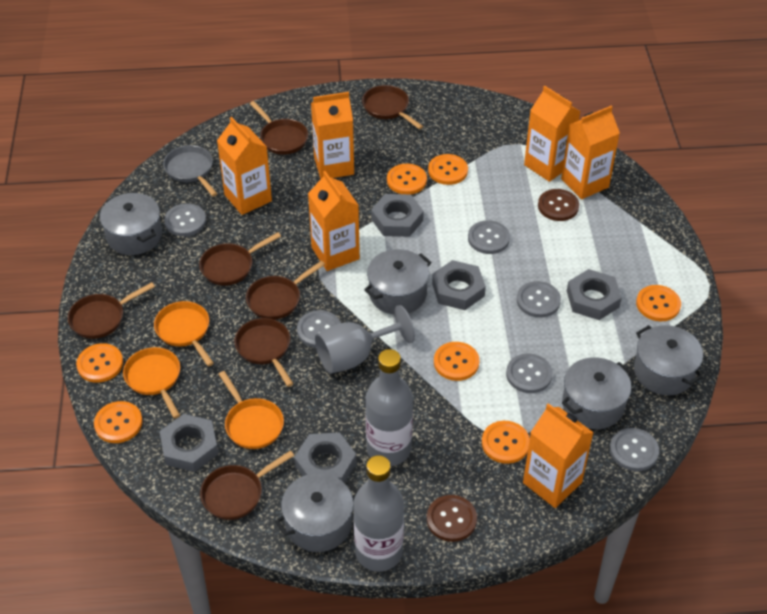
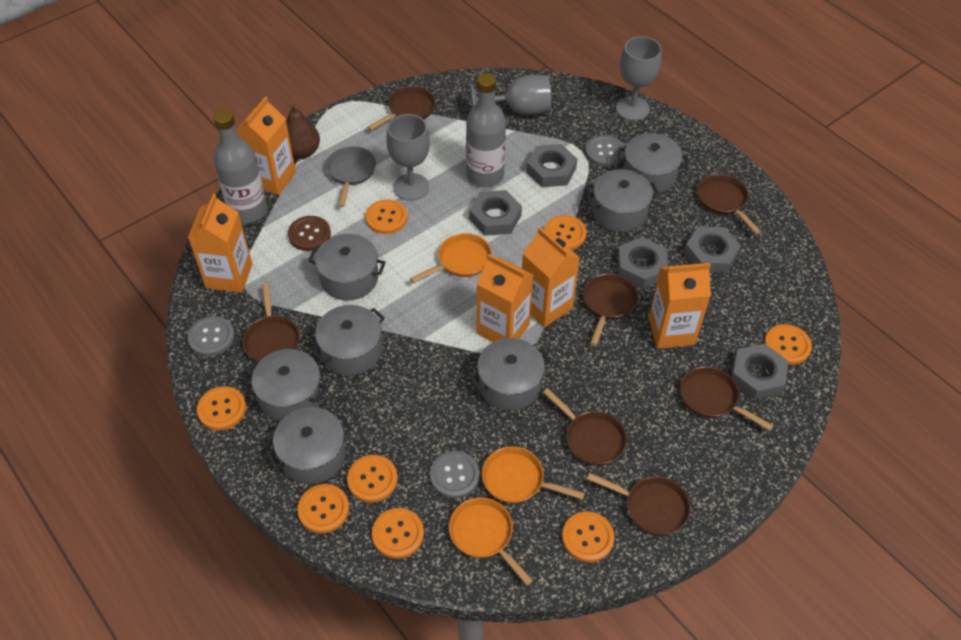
brown button: [427,495,477,542] [538,189,579,221] = 2 -> [288,216,331,251] = 1
brown pear: none = 0 -> [286,104,320,159] = 1
grey button: [164,203,206,236] [297,310,341,348] [468,220,510,254] [506,354,553,393] [517,281,561,318] [610,428,659,471] = 6 -> [188,316,235,356] [430,451,480,498] [585,135,625,167] = 3
grey goblet: [315,305,415,374] = 1 -> [386,114,430,201] [470,75,551,115] [616,36,662,121] = 3
grey pot: [100,193,162,255] [275,473,358,552] [364,249,431,315] [562,357,632,429] [634,325,703,395] = 5 -> [247,349,327,421] [266,407,352,484] [308,234,386,300] [312,305,385,376] [470,338,551,411] [586,169,659,232] [618,133,688,194] = 7
orange button: [76,343,123,383] [94,401,143,443] [387,164,427,194] [428,154,468,185] [434,342,479,381] [482,421,530,464] [636,285,681,321] = 7 -> [197,386,246,430] [297,484,349,533] [347,455,398,502] [365,199,407,234] [372,508,424,559] [544,215,587,250] [562,511,614,562] [764,324,812,365] = 8
orange carton: [217,117,272,215] [308,171,360,271] [311,92,354,179] [523,403,594,508] [524,86,581,182] [561,106,620,199] = 6 -> [188,194,252,293] [236,96,296,195] [477,254,534,342] [522,227,580,327] [649,263,711,349] = 5

